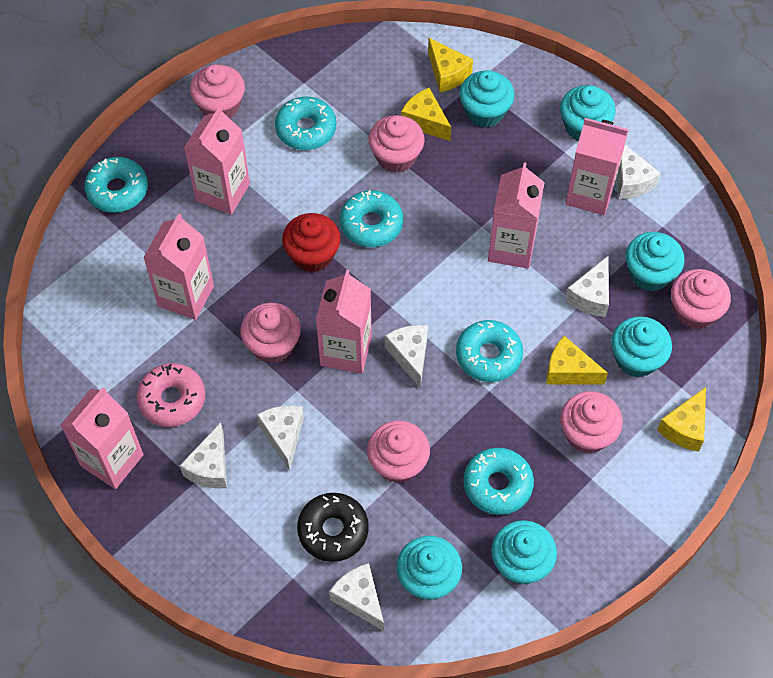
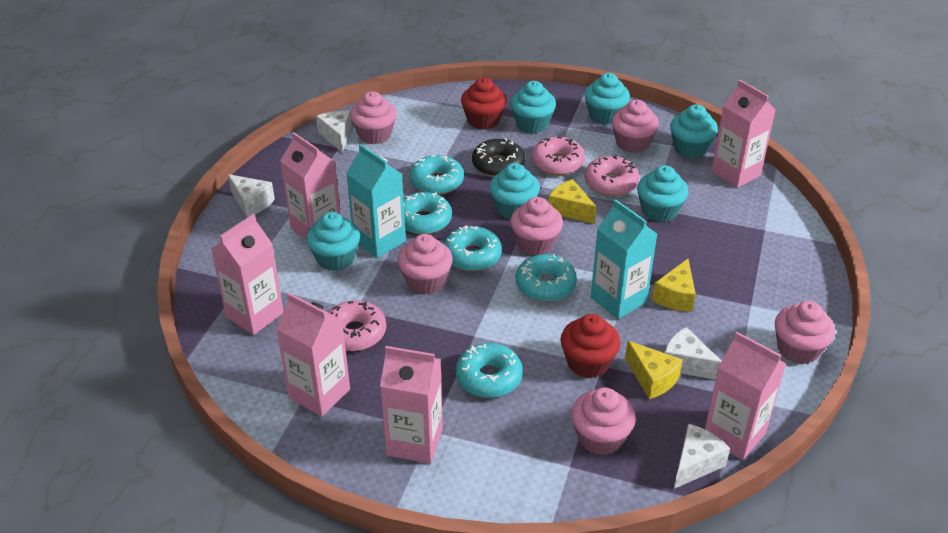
pink donut: [137,363,205,427] = 1 -> [328,300,386,351] [532,137,585,175] [584,155,639,196] = 3
red cupcake: [282,213,341,272] = 1 -> [461,77,506,130] [561,314,621,378] = 2
turquoise carton: none = 0 -> [346,144,406,258] [591,199,657,319] = 2
white cheese: [180,422,227,488] [257,406,304,471] [329,563,384,631] [385,325,428,388] [565,256,609,317] [617,145,661,199] = 6 -> [228,174,275,218] [316,110,352,153] [665,327,721,380] [674,423,730,489] = 4
yellow cheese: [401,88,451,141] [428,38,473,92] [546,336,608,385] [657,387,706,452] = 4 -> [548,179,597,224] [625,341,683,399] [652,259,696,312] = 3

